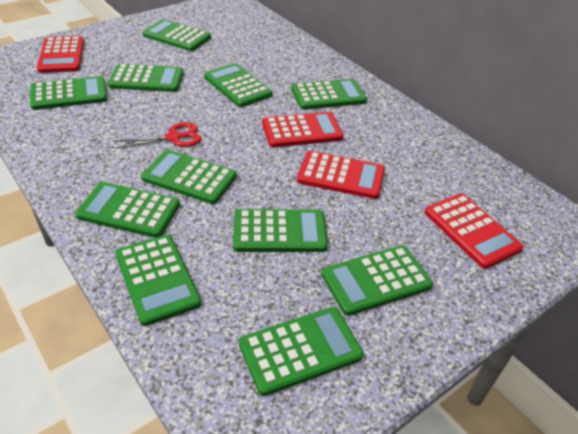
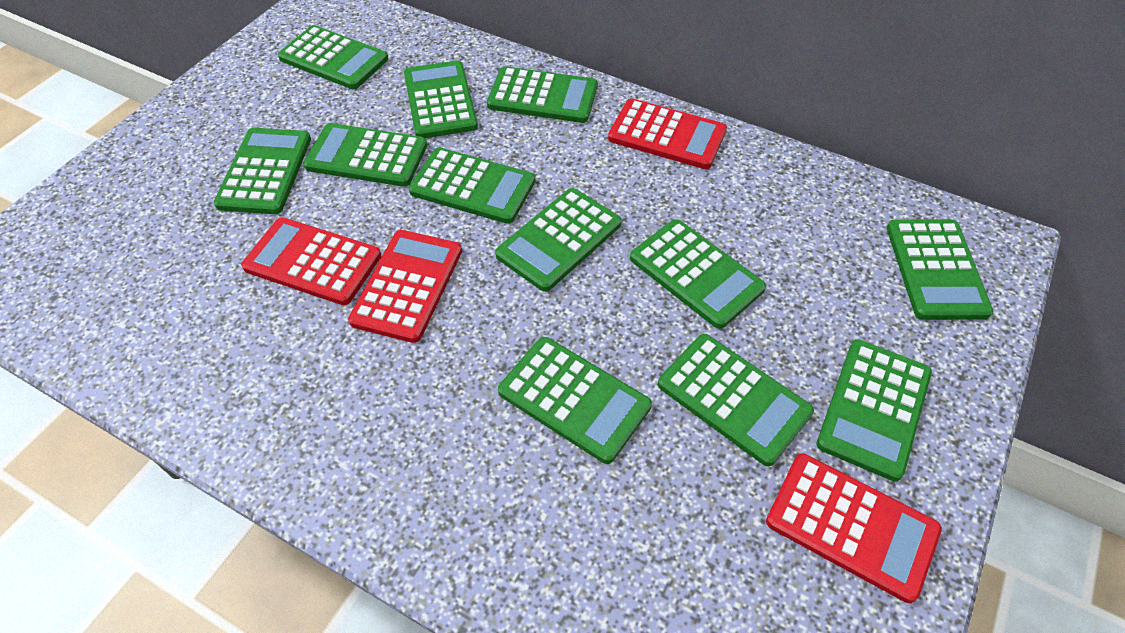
green calculator: [30,76,107,110] [75,182,180,238] [108,64,184,92] [115,235,201,326] [141,150,237,204] [142,19,211,51] [204,63,273,107] [233,209,328,252] [239,307,364,396] [291,79,367,110] [321,245,433,316] = 11 -> [214,128,311,214] [278,25,389,89] [303,123,427,187] [404,61,478,138] [409,148,535,224] [487,66,598,123] [495,188,622,292] [498,337,652,464] [630,219,766,329] [658,334,814,466] [816,340,932,481] [887,219,993,320] = 12
red scissors: [114,122,201,149] = 1 -> none = 0

